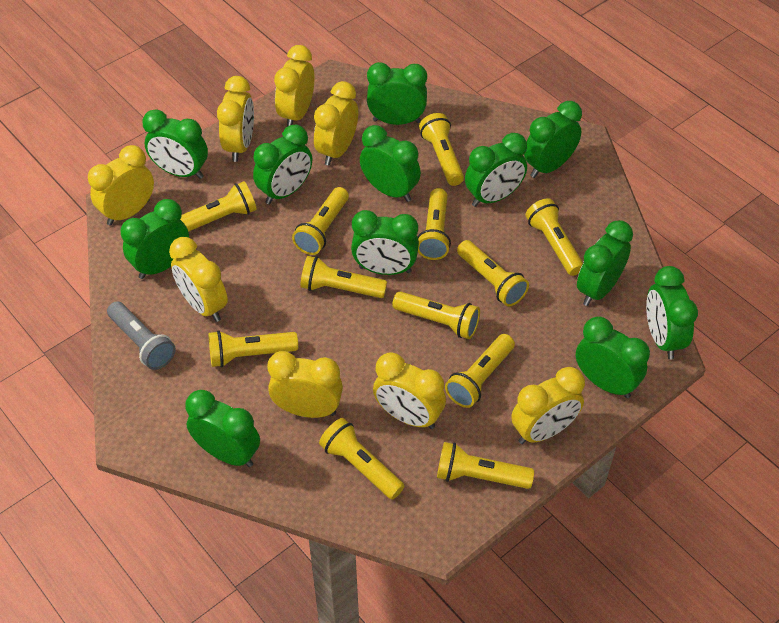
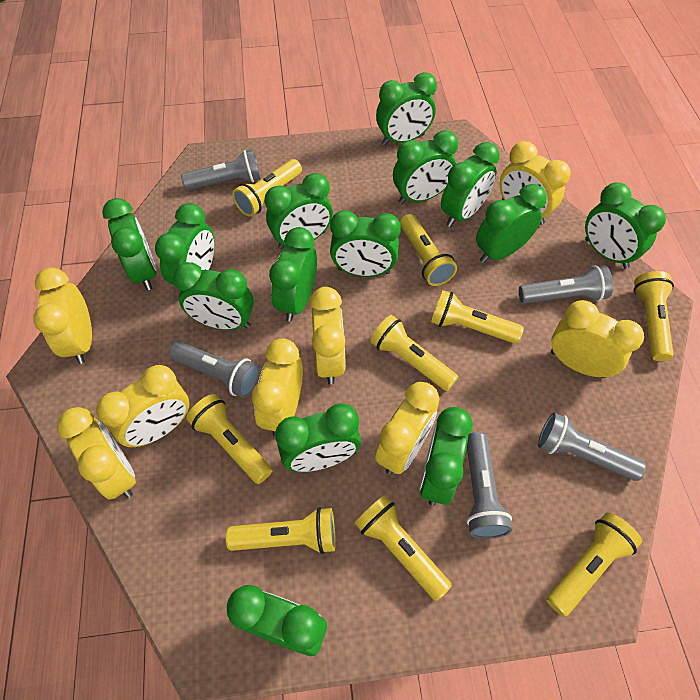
green clock: [120,199,189,279] [142,109,208,179] [185,390,260,467] [253,125,312,204] [351,210,419,275] [360,125,421,202] [367,62,427,125] [465,133,527,207] [524,101,582,178] [576,317,650,398] [577,220,633,306] [646,266,698,359] = 12 -> [102,198,157,290] [155,203,215,285] [173,262,254,330] [227,585,327,656] [265,173,333,249] [269,227,317,322] [275,403,361,472] [330,210,401,277] [376,72,437,145] [393,130,458,204] [420,407,473,506] [441,142,499,227] [476,184,546,263] [585,182,666,269] = 14
grey flashlight: [107,301,176,370] = 1 -> [168,341,260,398] [181,149,261,190] [467,432,512,539] [519,265,613,304] [538,413,646,481] = 5
yellow flashlight: [180,181,257,232] [209,330,298,367] [292,187,349,255] [300,256,387,298] [319,418,405,499] [392,291,480,339] [418,188,451,260] [419,113,464,186] [437,442,534,489] [445,334,515,408] [457,240,529,307] [525,198,583,276] = 12 -> [186,394,272,484] [226,507,336,554] [232,159,302,217] [355,495,452,601] [370,315,458,391] [400,214,457,286] [431,290,524,344] [546,513,642,617] [634,271,674,361] = 9

